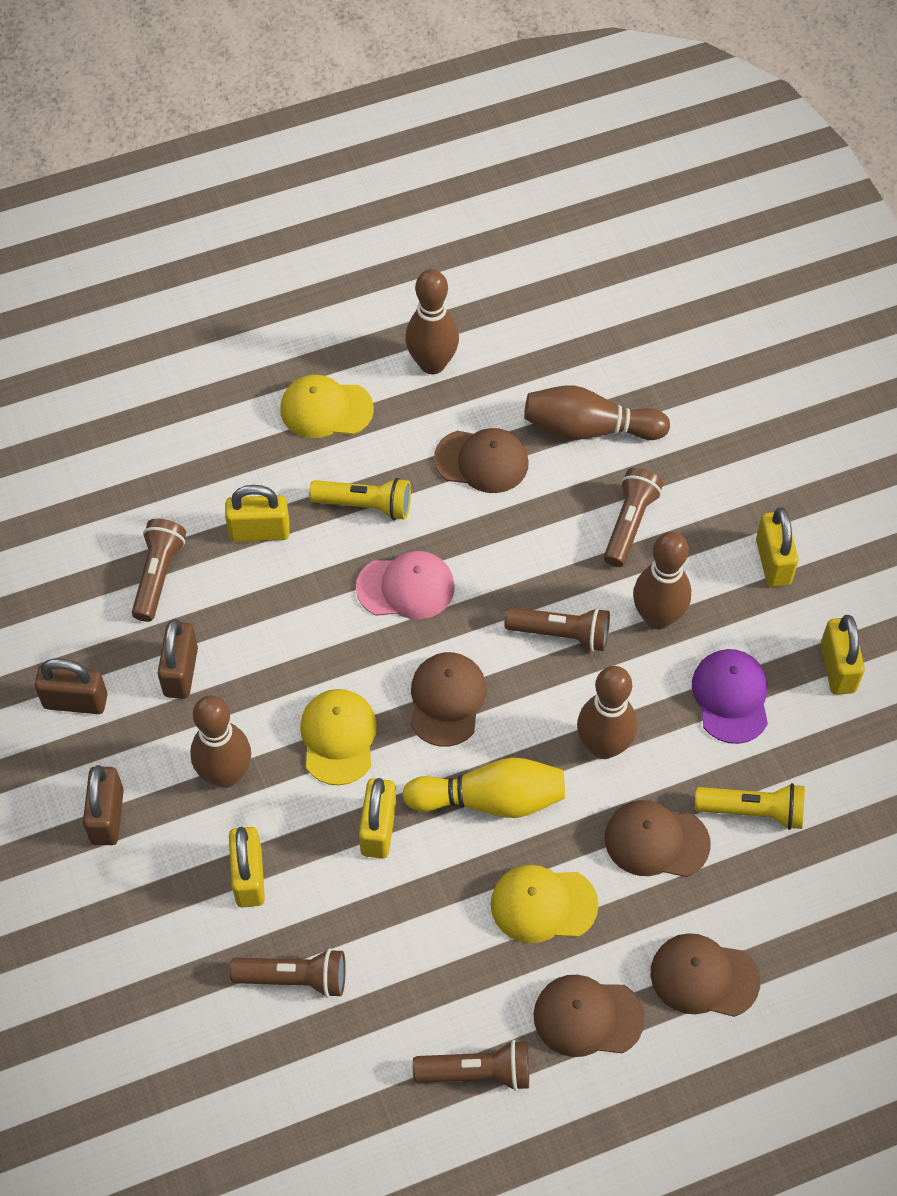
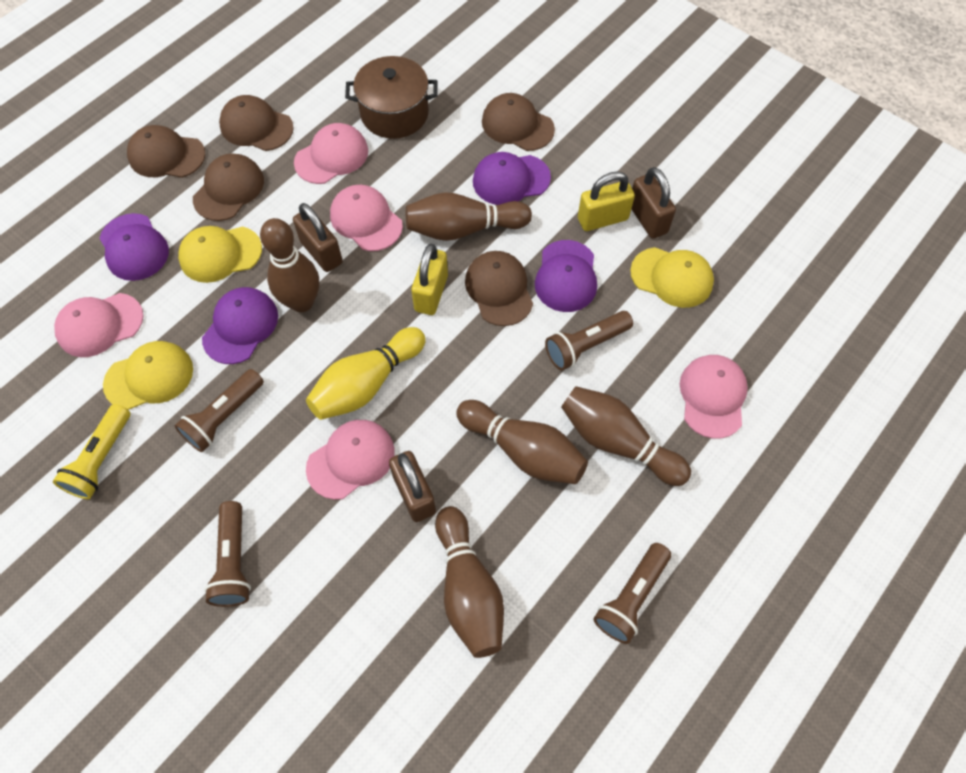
brown flashlight: [132,519,186,622] [230,948,346,998] [413,1040,529,1091] [504,607,610,652] [604,468,663,567] = 5 -> [174,369,264,452] [204,501,251,607] [545,311,633,370] [593,543,671,644] = 4
brown pot: none = 0 -> [345,56,437,139] = 1
pink cap: [356,551,455,620] = 1 -> [54,293,144,357] [294,123,368,184] [306,420,395,500] [330,185,403,251] [680,355,748,439] = 5
purple cap: [692,649,768,744] = 1 -> [99,213,169,281] [202,287,278,364] [473,152,551,205] [535,240,597,312] = 4
yellow flashlight: [309,478,411,520] [695,783,805,830] = 2 -> [53,404,130,499] = 1
yellow padlock: [225,485,289,542] [229,827,265,908] [359,778,396,859] [756,507,799,587] [821,615,865,695] = 5 -> [411,244,448,315] [578,171,635,231] = 2

